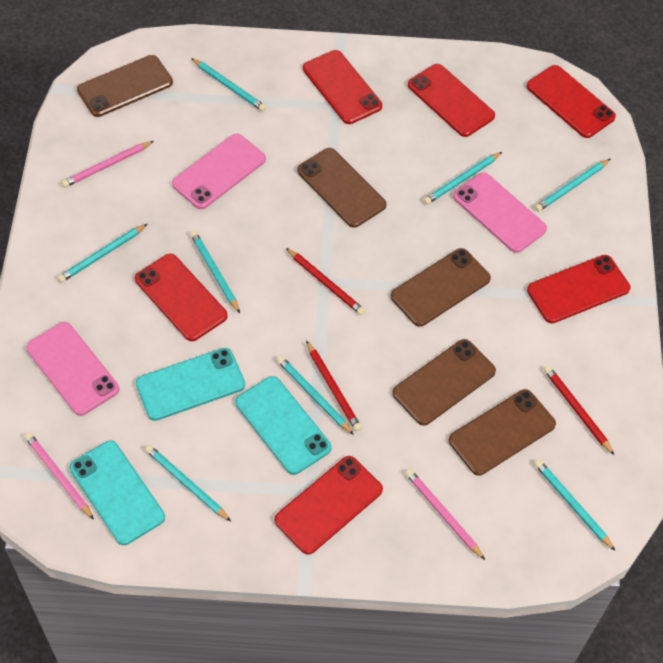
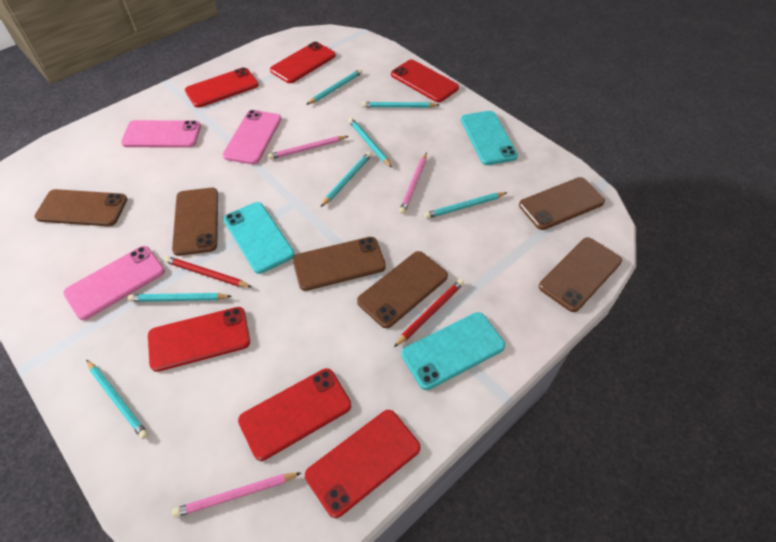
brown phone: [77,55,173,117] [297,148,387,228] [391,248,491,327] [392,339,496,426] [449,389,556,476] = 5 -> [34,189,127,226] [172,188,218,256] [292,237,386,291] [357,251,448,328] [519,177,605,230] [539,237,622,312] = 6
red pencil: [286,248,365,315] [306,340,362,431] [544,366,614,455] = 3 -> [164,256,252,288] [394,279,464,347] = 2
turquoise pencil: [58,224,148,283] [145,445,231,521] [190,231,240,313] [191,58,266,111] [277,356,354,435] [424,152,502,204] [534,459,615,551] [535,159,610,212] = 8 -> [86,360,148,439] [128,293,232,302] [306,69,362,105] [321,152,372,207] [348,118,392,167] [362,102,439,108] [424,192,508,219] = 7

